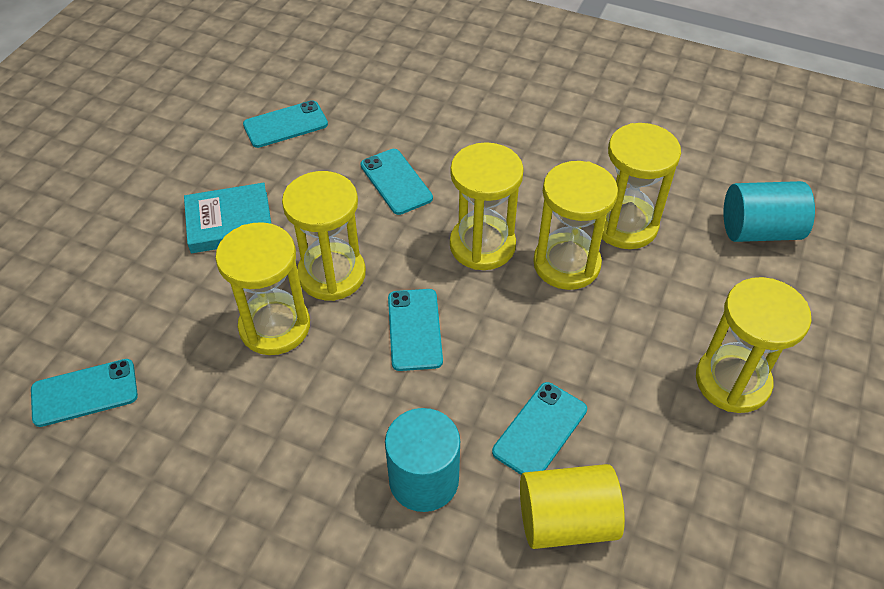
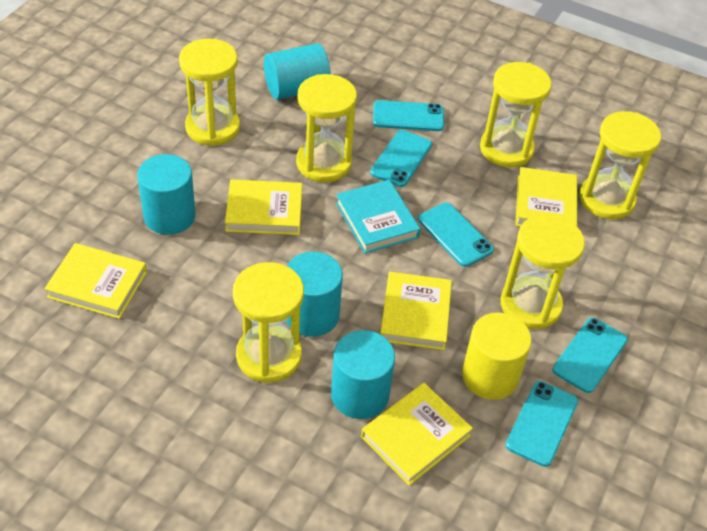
turquoise cylinder: [385,408,460,512] [723,181,815,242] = 2 -> [137,154,196,235] [264,43,331,100] [286,252,343,337] [331,330,395,419] = 4
yellow book: none = 0 -> [45,243,147,319] [225,179,302,235] [361,383,473,486] [380,272,452,350] [515,167,577,227] = 5

